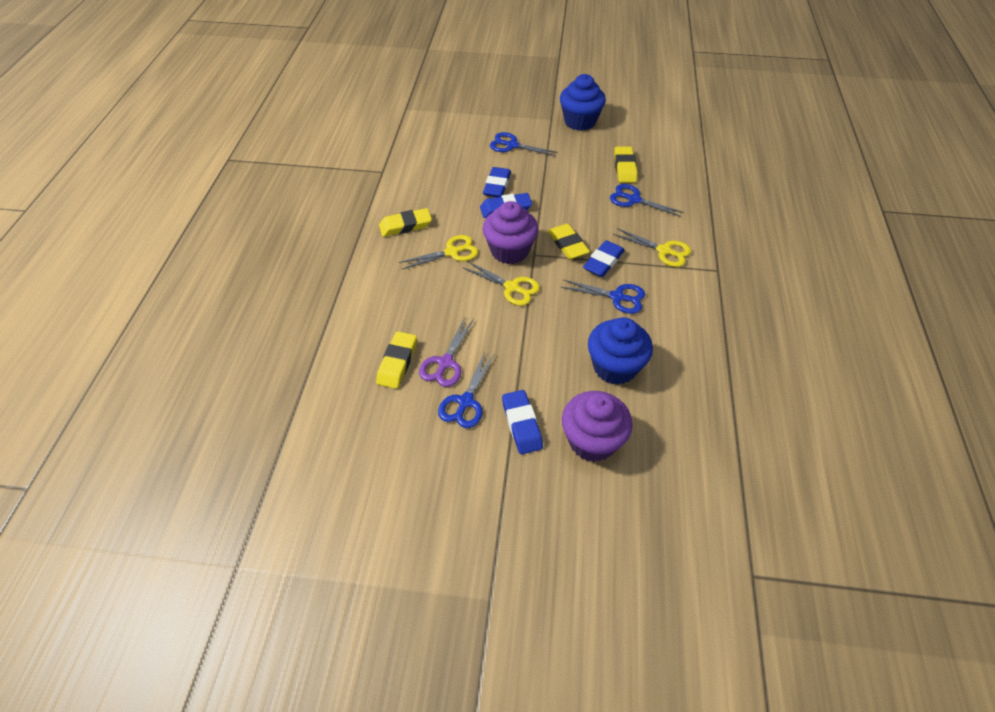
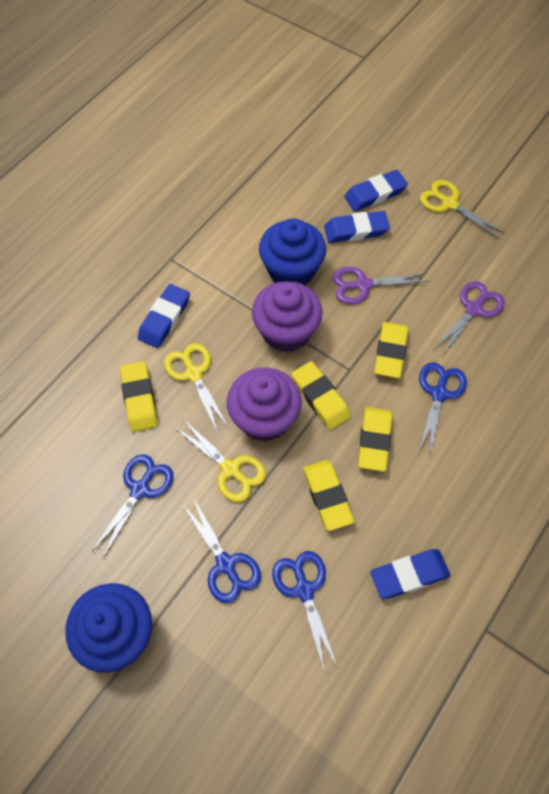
purple scissors: [419,317,474,387] = 1 -> [332,267,429,304] [433,281,505,356] = 2
yellow eraser: [376,331,417,389] [379,208,432,237] [548,224,590,259] [614,147,637,183] = 4 -> [120,361,158,432] [292,361,351,430] [303,460,354,531] [358,407,392,472] [374,322,409,378] = 5

